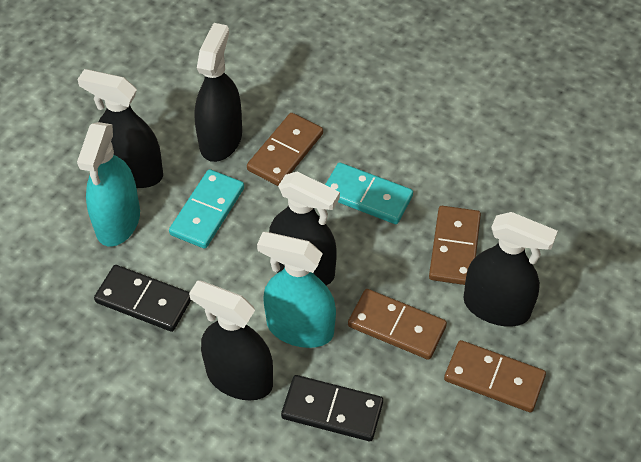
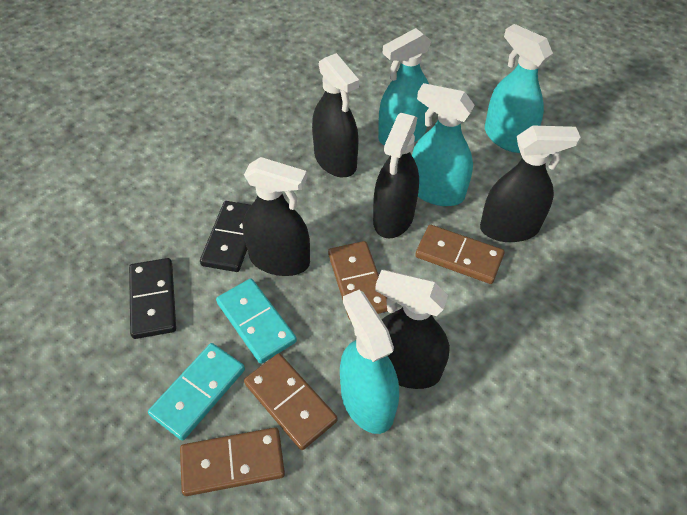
turquoise spray bottle: [77,122,140,247] [257,232,336,348] = 2 -> [340,290,399,434] [378,28,432,145] [412,83,474,206] [485,24,553,153] = 4

